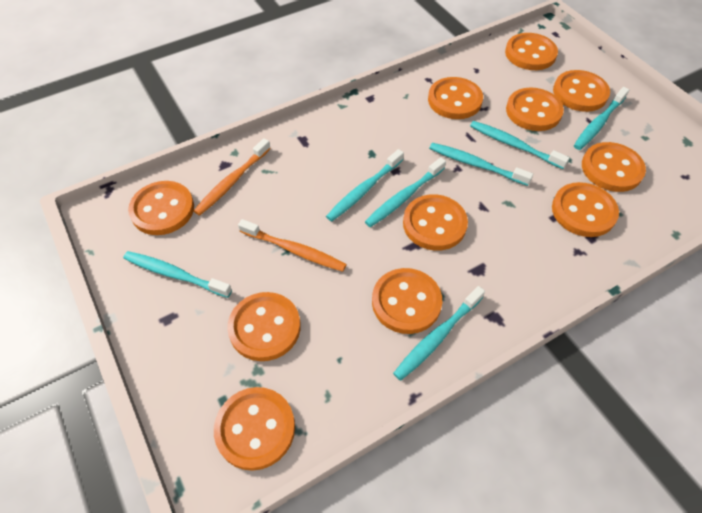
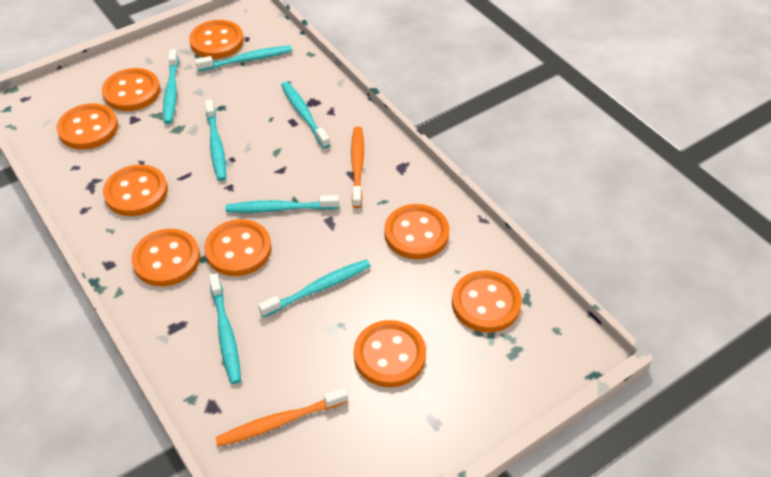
orange button: [128,181,194,235] [214,387,295,471] [227,292,301,361] [372,268,442,334] [403,194,468,251] [428,77,483,119] [505,33,558,70] [506,87,564,131] [552,182,619,237] [553,70,610,112] [582,142,646,192] = 11 -> [57,103,118,150] [102,68,161,111] [103,165,168,216] [131,229,200,286] [189,20,244,59] [204,219,272,276] [354,320,426,387] [384,204,450,259] [452,271,522,332] = 9

